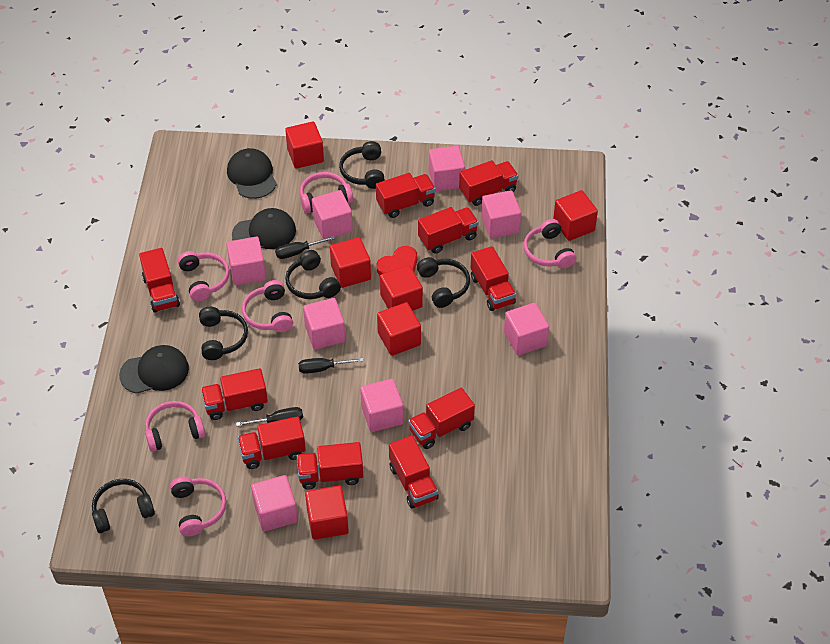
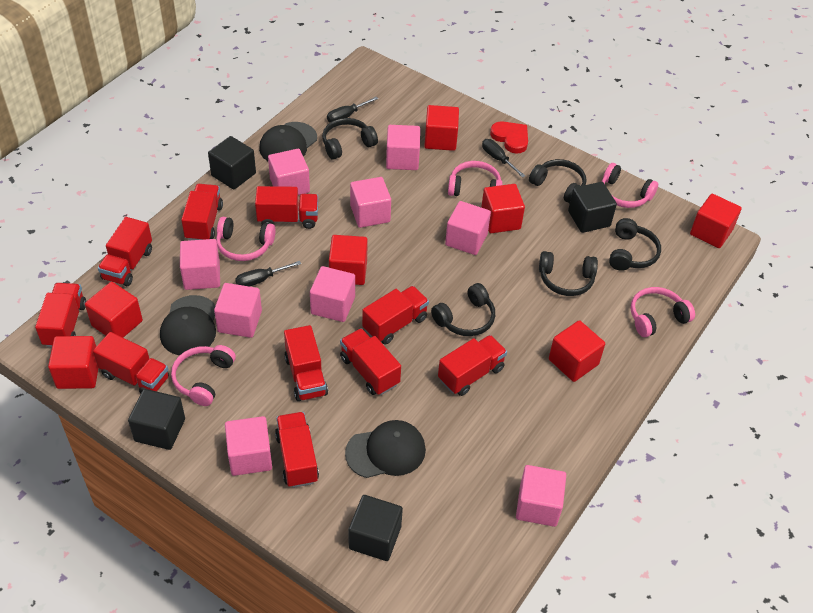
black cube: none = 0 -> [128,389,185,450] [208,136,256,190] [349,495,403,561] [568,182,617,233] = 4
pink cube: [226,237,266,285] [251,475,298,531] [303,298,345,350] [312,190,353,239] [360,379,403,432] [429,146,465,191] [481,190,521,238] [504,303,549,355] = 8 -> [180,239,220,290] [214,283,262,338] [225,416,272,476] [268,149,310,195] [310,266,355,322] [350,177,391,228] [386,125,420,170] [445,201,491,255] [516,465,566,527] = 9
pink headphones: [145,401,205,452] [170,477,226,536] [178,251,230,301] [242,280,293,332] [300,172,353,213] [524,219,576,268] = 6 -> [171,345,236,406] [216,217,276,261] [448,161,502,196] [601,163,658,208] [631,287,695,337] = 5
red cube: [285,121,324,169] [305,485,349,540] [330,237,371,288] [377,302,421,356] [380,265,423,311] [553,190,598,241] = 6 -> [48,336,98,389] [85,282,143,338] [329,235,368,285] [424,105,459,151] [481,184,525,233] [549,320,605,382] [690,194,742,248] = 7

